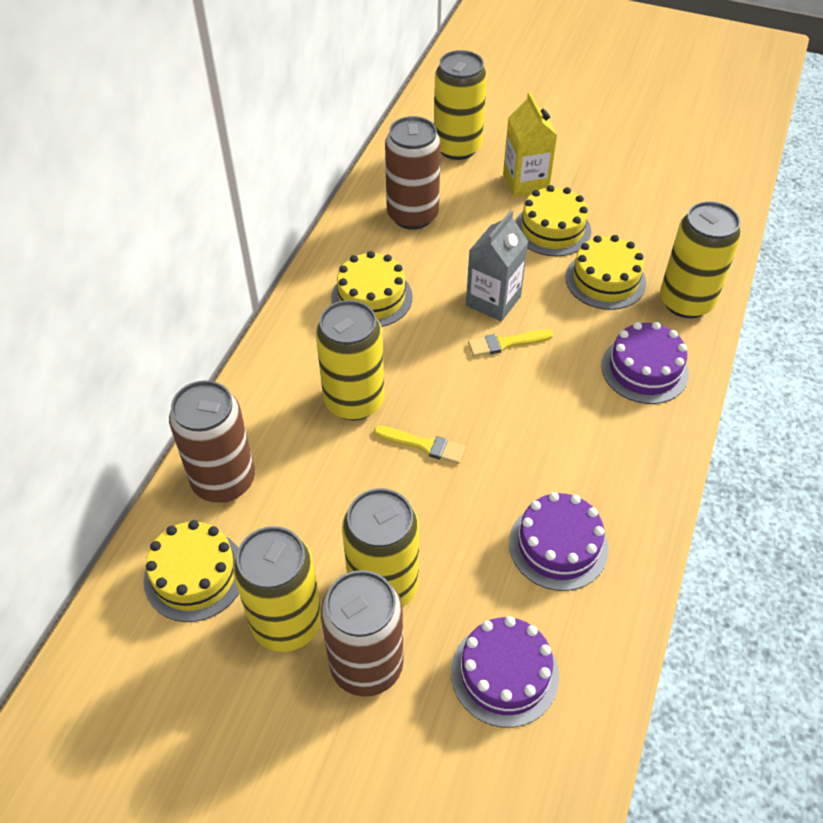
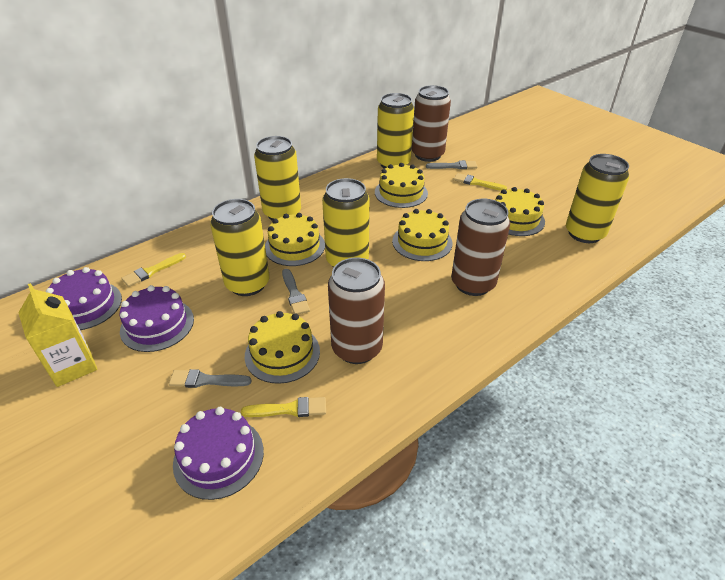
grey brush: none = 0 -> [169,369,252,388] [282,269,310,315] [426,160,477,169] = 3
grey carton: [466,210,528,322] = 1 -> none = 0
yellow brush: [374,426,465,464] [468,330,553,357] = 2 -> [121,253,186,287] [241,397,326,417] [453,173,507,191] = 3
yellow cake: [144,520,239,622] [331,251,413,327] [515,185,591,256] [565,235,646,310] = 4 -> [245,311,320,384] [265,213,325,266] [375,163,428,208] [392,209,452,261] [496,187,545,236] = 5

